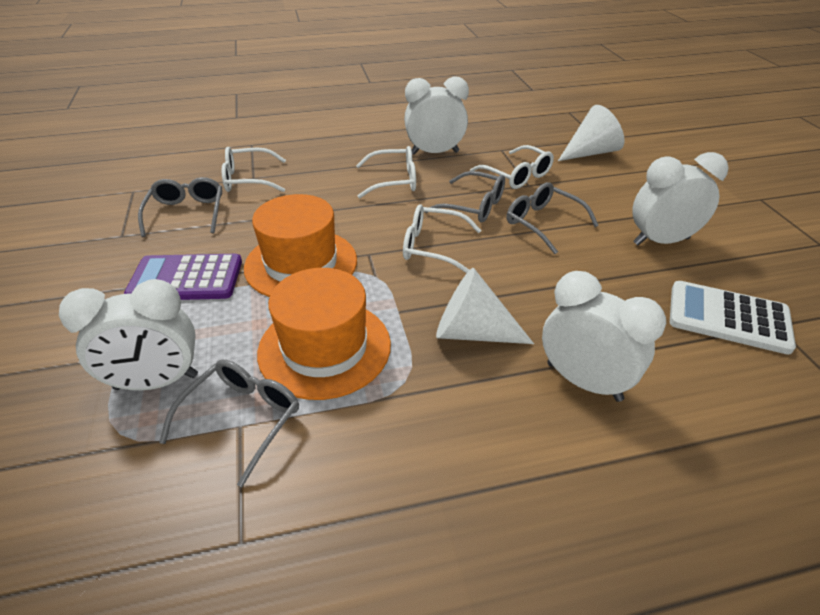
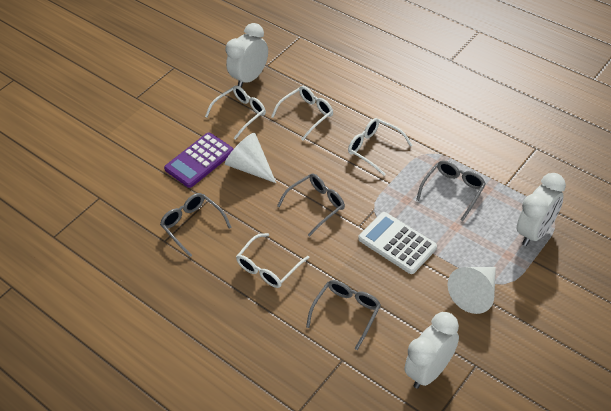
orange hat: [244,194,357,297] [257,268,391,400] = 2 -> none = 0
white clock: [59,279,198,390] [404,77,469,155] [542,271,666,402] [632,152,729,245] = 4 -> [226,23,268,88] [404,312,459,389] [517,173,566,246] = 3

